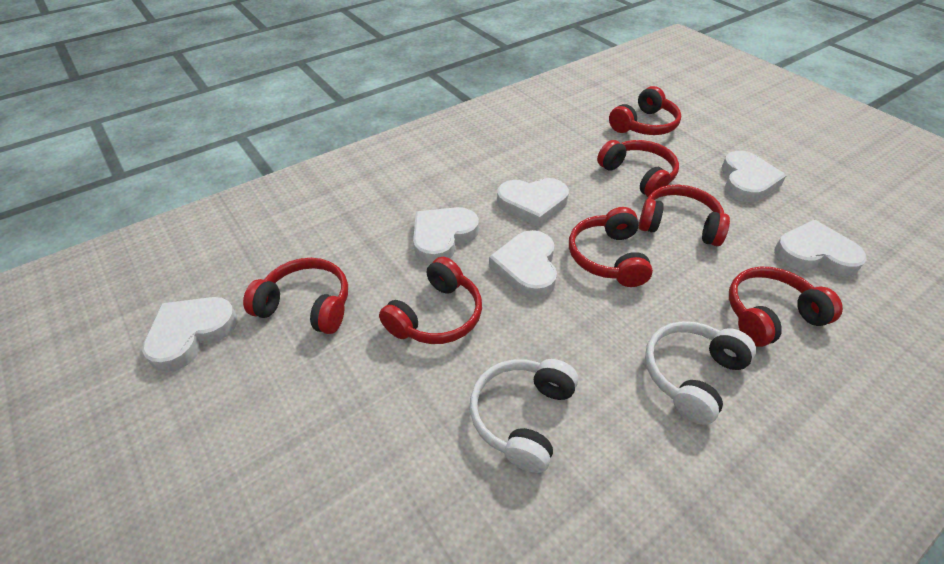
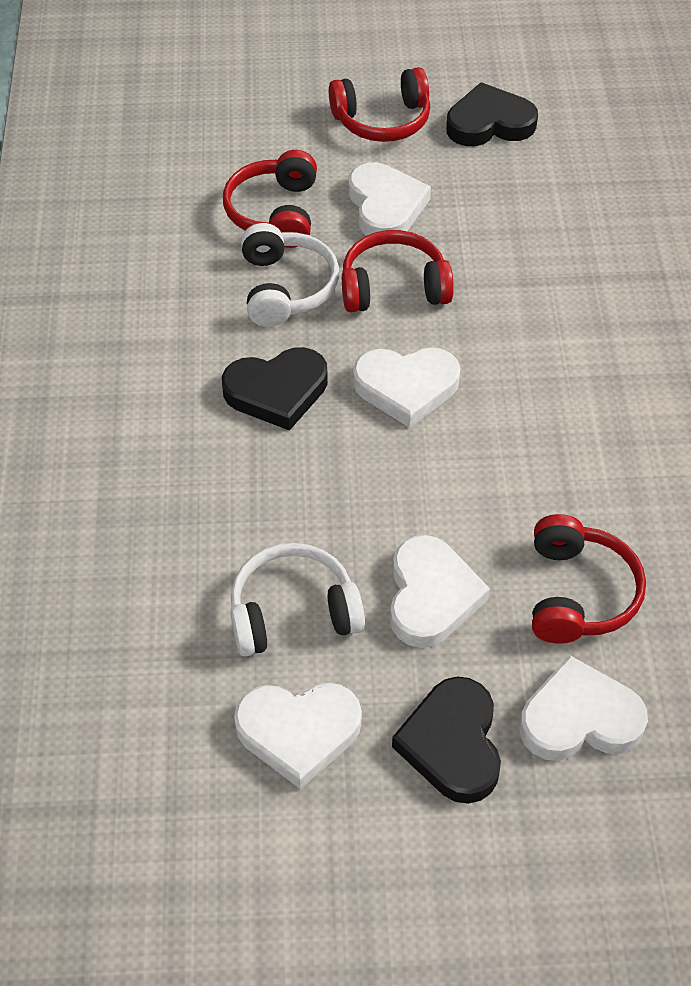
black heart: none = 0 -> [222,347,328,431] [392,677,501,804] [446,82,538,146] = 3
red headphones: [243,258,348,334] [379,257,482,344] [569,207,653,287] [597,140,679,197] [609,86,681,135] [639,185,730,246] [729,267,843,347] = 7 -> [223,150,317,248] [329,67,430,142] [342,230,454,312] [532,514,646,644] = 4
white heart: [142,297,237,372] [413,207,479,264] [489,230,557,299] [497,178,569,227] [721,151,787,202] [774,220,867,277] = 6 -> [234,683,362,789] [349,162,431,236] [353,347,460,428] [390,535,490,648] [519,655,648,761] = 5

